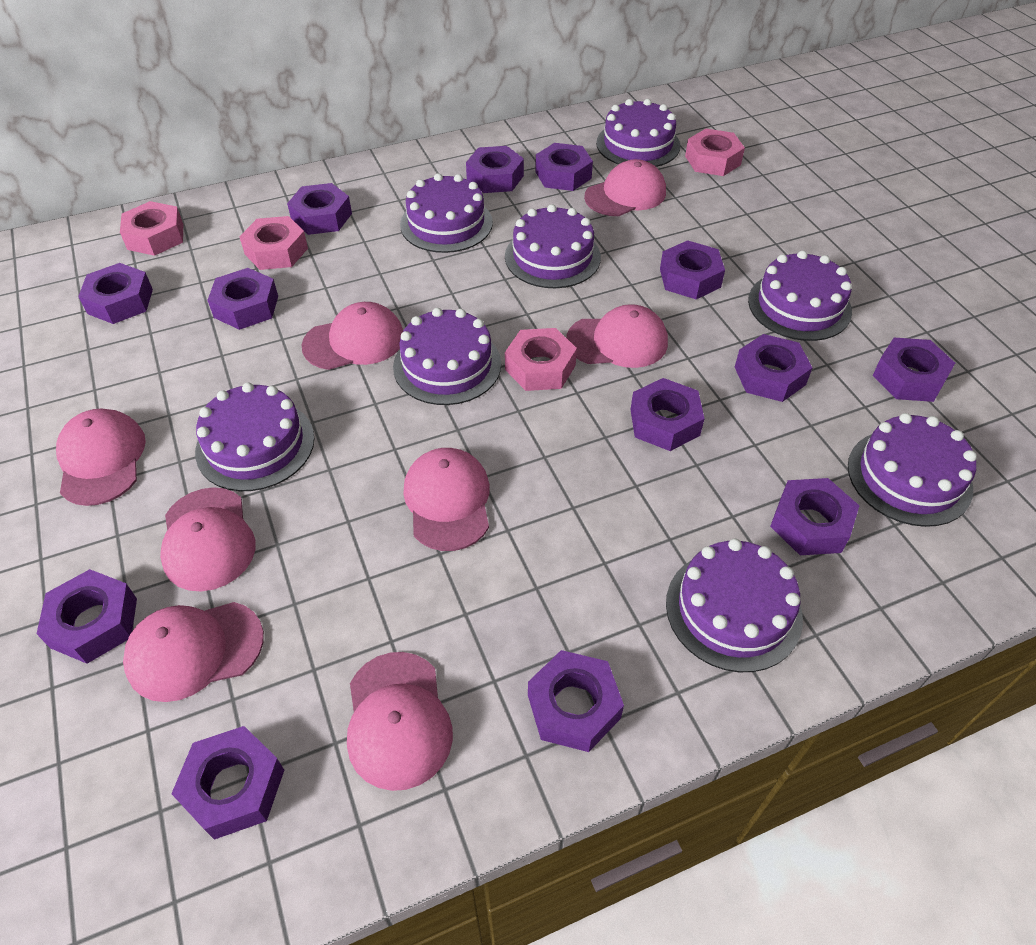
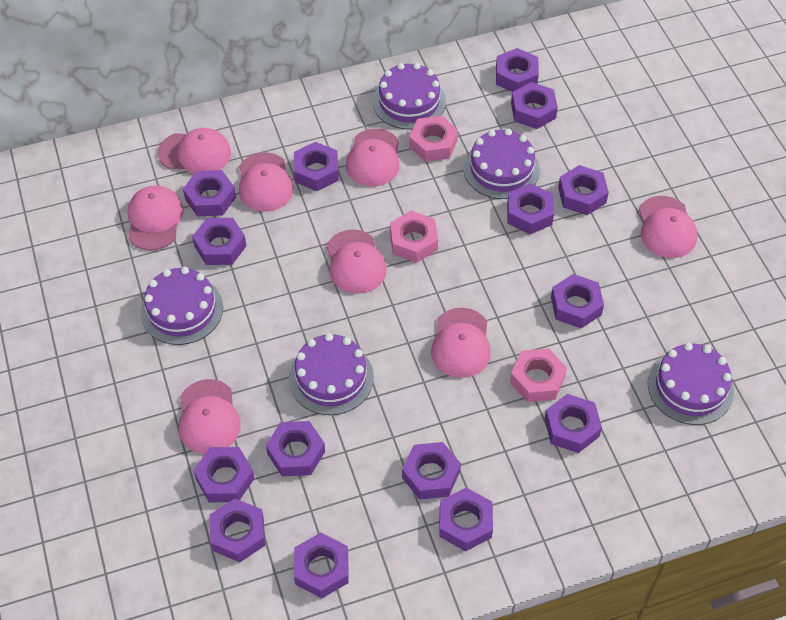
pink nut: [120,201,183,256] [239,216,308,270] [505,328,577,391] [685,129,745,176] = 4 -> [390,211,438,263] [409,116,458,162] [510,348,567,402] = 3
purple cake: [195,382,314,491] [393,308,501,405] [400,173,493,253] [505,204,601,288] [596,99,680,167] [666,539,803,672] [748,250,852,341] [848,413,977,527] = 8 -> [141,267,223,345] [289,333,374,415] [373,63,446,130] [464,129,540,199] [648,343,734,425] = 5
purple nut: [37,569,137,664] [78,263,153,324] [171,726,284,840] [207,268,278,330] [287,183,352,235] [466,146,524,193] [528,650,624,752] [535,143,593,191] [630,378,705,451] [660,240,725,299] [735,334,812,402] [770,478,859,555] [873,338,955,402] = 13 -> [183,170,236,217] [192,218,247,265] [193,447,254,503] [209,498,265,562] [266,421,325,476] [294,142,339,191] [294,533,349,598] [402,442,461,500] [439,487,493,551] [496,48,539,92] [507,183,554,234] [511,82,558,129] [544,394,602,453] [551,274,604,328] [558,165,609,215] = 15

